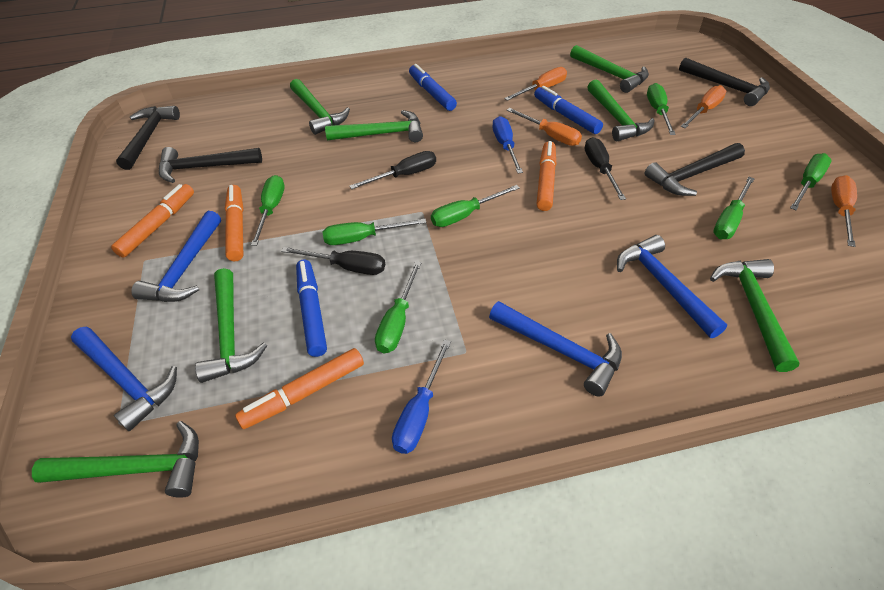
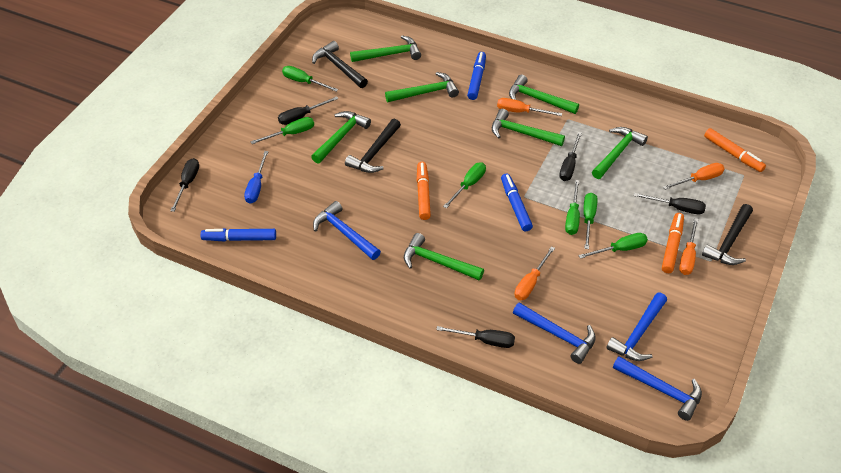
black hammer: [116,106,180,170] [159,147,262,183] [645,143,745,196] [679,58,770,106] = 4 -> [312,41,368,88] [345,119,401,173] [702,204,753,265] = 3
black screwdriver: [281,247,385,275] [349,151,436,189] [585,137,626,200] = 3 -> [170,158,199,212] [278,96,339,125] [436,326,515,348] [559,132,582,181] [634,193,706,214] = 5
blue screwdriver: [392,340,451,454] [492,116,523,173] = 2 -> [244,151,269,204] = 1
green screwdriver: [251,175,285,246] [323,219,427,245] [375,261,422,353] [431,185,520,227] [647,83,676,135] [713,177,755,239] [790,153,832,210] = 7 -> [250,117,314,144] [282,66,338,92] [443,163,486,209] [565,180,580,235] [578,233,648,259] [583,193,597,249] = 6
orange marker: [111,184,194,258] [225,185,244,261] [235,348,364,429] [537,141,556,211] = 4 -> [417,162,431,220] [662,213,684,273] [704,128,766,172] = 3

